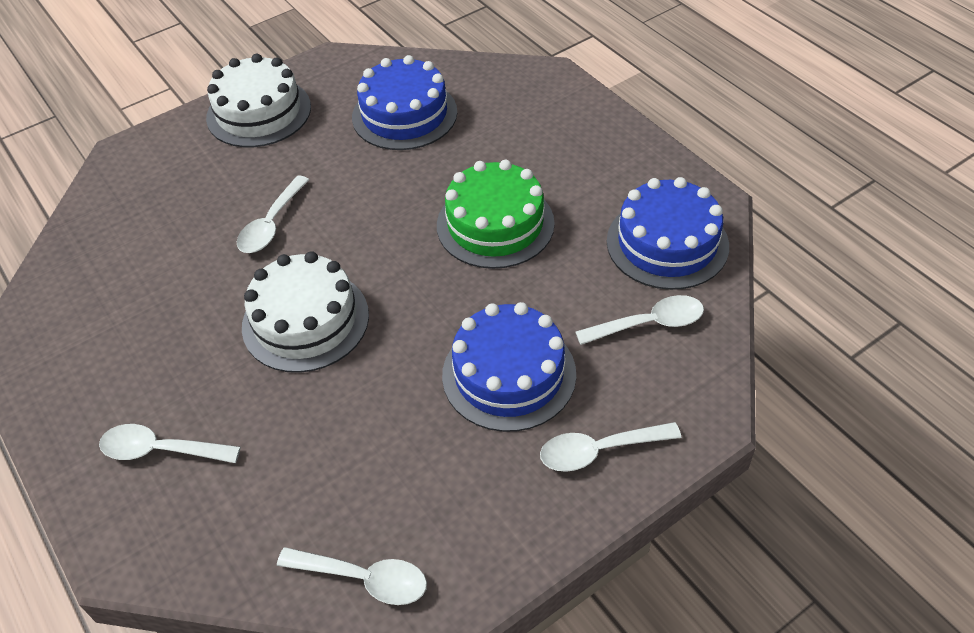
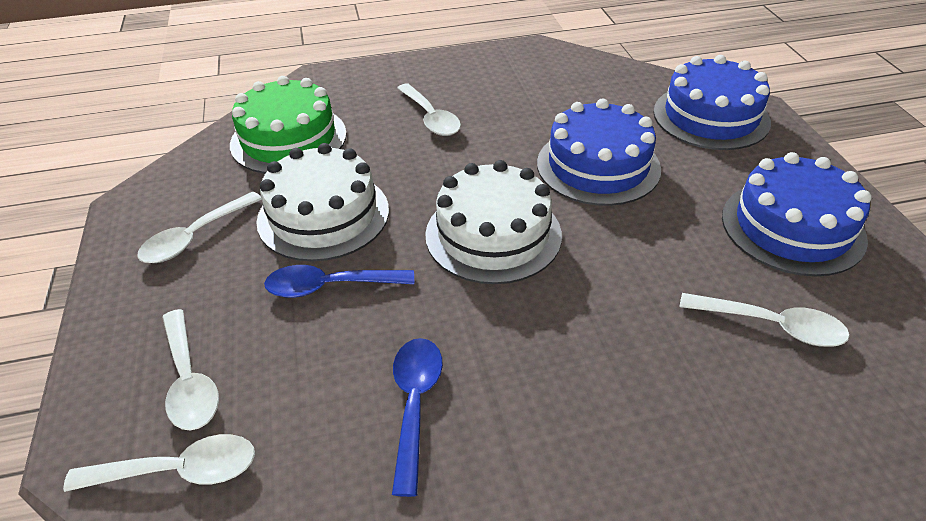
blue spoon: none = 0 -> [264,265,414,298] [392,338,443,497] = 2

